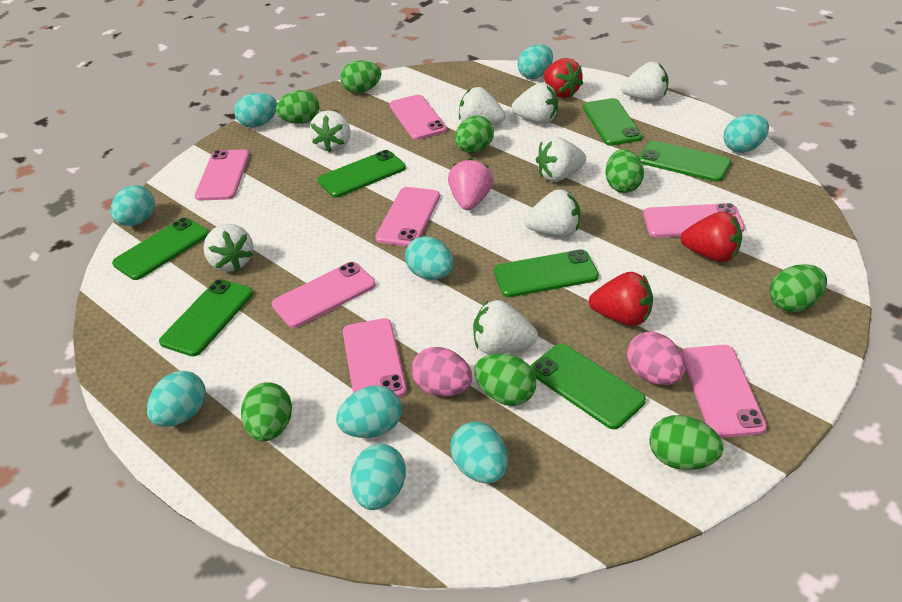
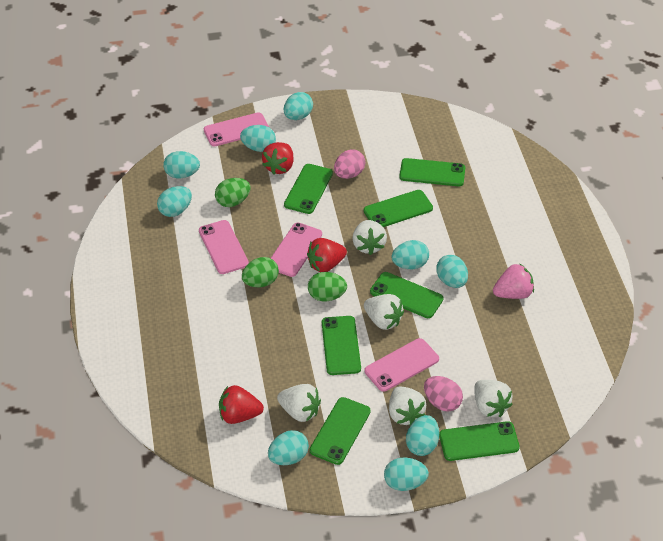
green egg: [241,382,292,442] [276,90,320,124] [340,60,381,93] [455,116,494,153] [474,353,536,406] [605,149,644,193] [649,415,723,470] [770,264,827,312] = 8 -> [215,178,251,207] [242,257,279,287] [308,272,347,301] = 3
pink phone: [195,150,250,200] [272,262,376,328] [343,318,407,397] [375,187,440,247] [390,95,447,140] [643,203,745,238] [682,345,767,438] = 7 -> [199,220,249,274] [204,112,269,146] [271,223,322,277] [364,338,439,392] = 4
white strawberry: [203,224,253,271] [310,110,350,152] [459,87,505,125] [473,300,538,355] [512,83,558,124] [524,189,580,237] [536,137,586,182] [621,62,669,102] = 8 -> [277,384,321,422] [352,220,387,255] [364,294,404,330] [389,386,426,425] [474,380,513,417] = 5

